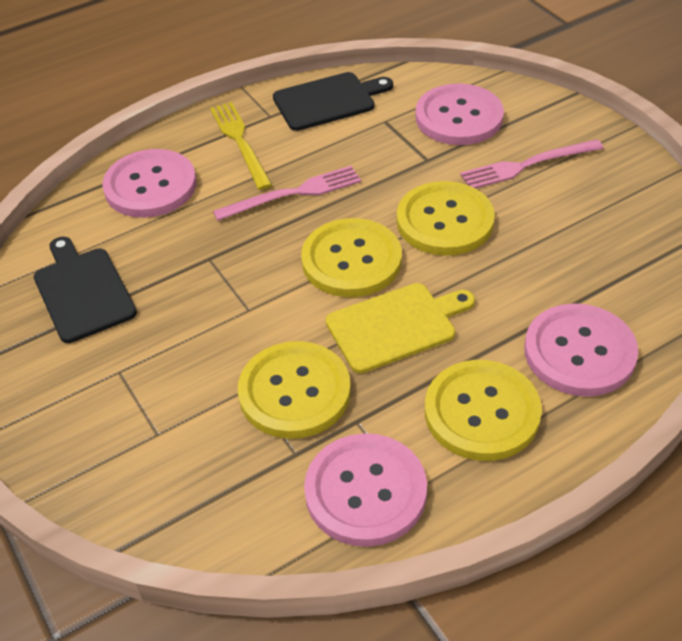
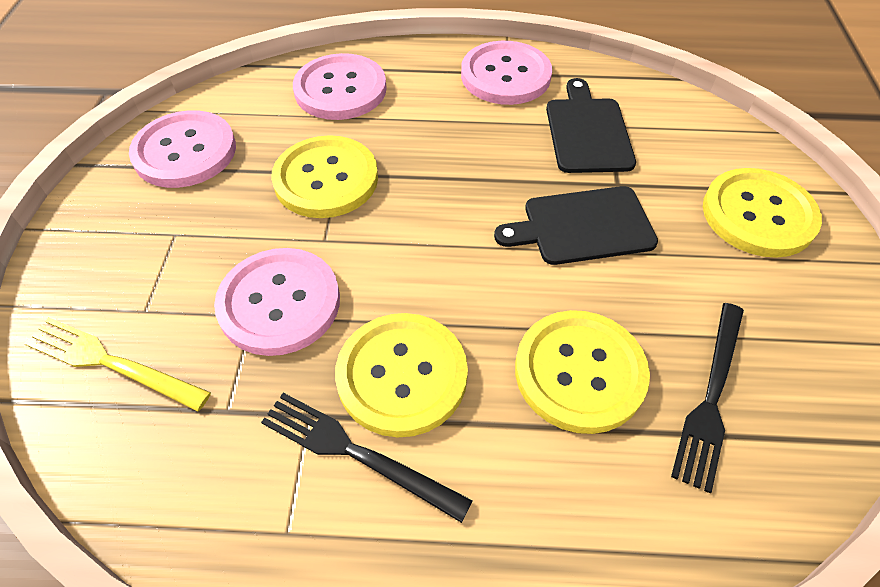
black fork: none = 0 -> [261,393,473,523] [671,303,744,493] = 2
pink fork: [213,166,361,221] [460,139,604,188] = 2 -> none = 0
yellow cutting board: [326,283,475,373] = 1 -> none = 0

